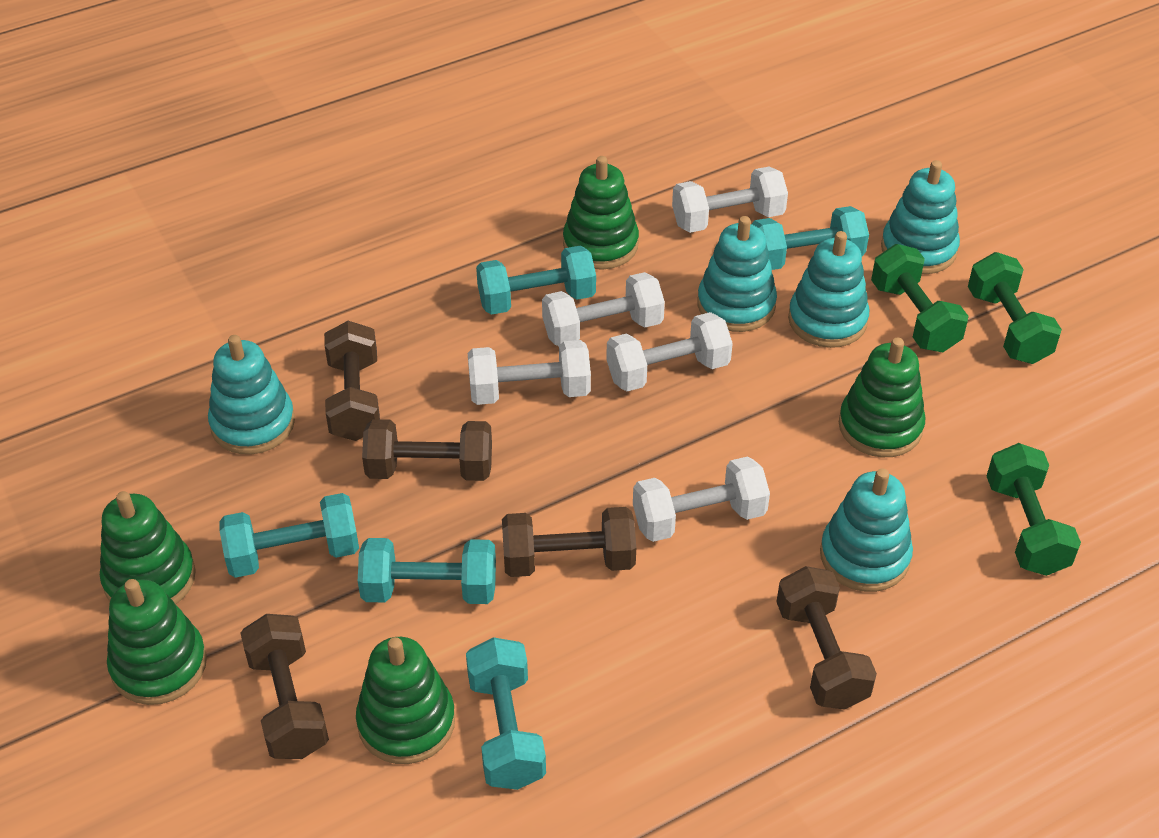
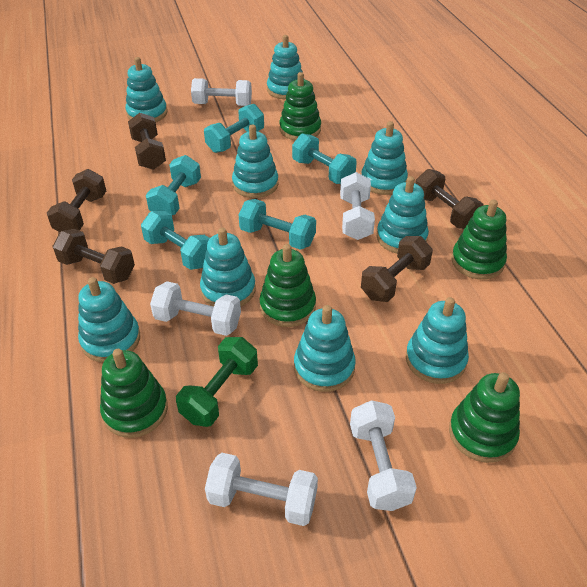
green dumbbell: [871,244,968,352] [968,252,1062,364] [987,443,1081,576] = 3 -> [176,337,258,427] = 1
turquoise stacking toy: [208,335,295,455] [697,216,777,332] [788,231,869,348] [820,468,913,592] [881,160,960,274] = 5 -> [78,277,140,362] [125,57,167,122] [200,228,256,306] [232,124,278,198] [267,35,305,99] [294,305,356,392] [361,121,408,195] [377,176,429,254] [406,297,469,384] = 9

